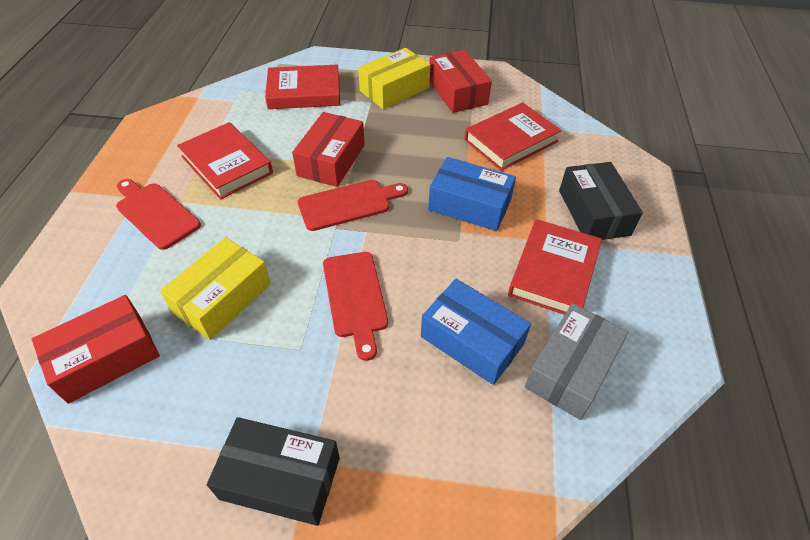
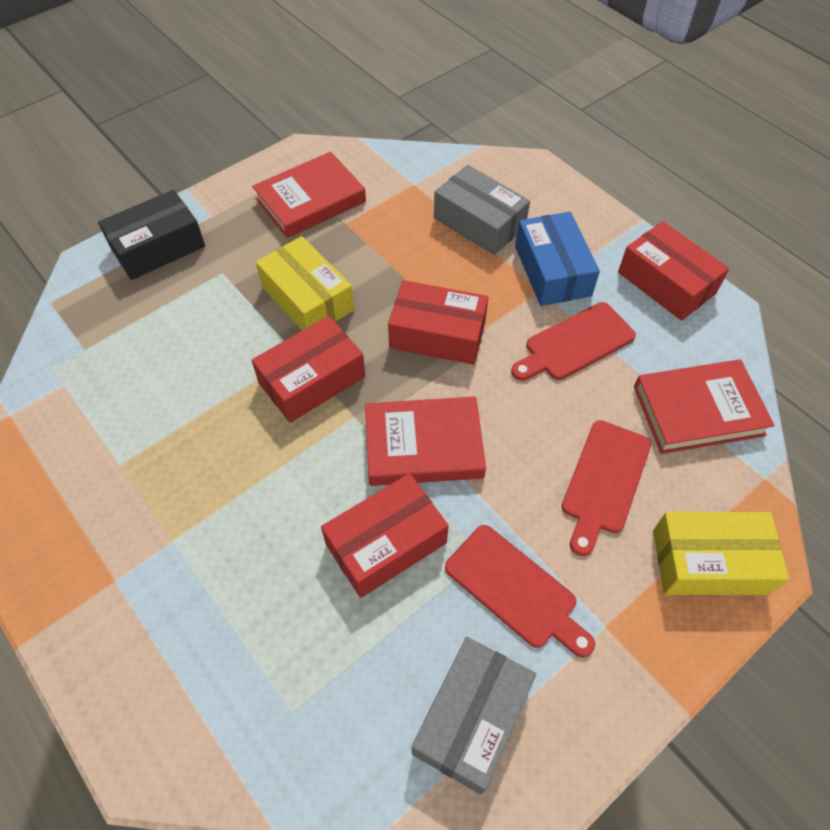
black box: [207,417,340,526] [559,162,643,240] = 2 -> [98,190,205,280] = 1
blue box: [421,279,531,385] [428,157,516,231] = 2 -> [515,212,600,306] = 1
grey box: [525,303,628,420] = 1 -> [412,637,536,795] [434,165,530,255] = 2
red book: [177,122,273,200] [265,65,340,109] [465,103,562,171] [508,219,602,315] = 4 -> [252,152,366,238] [365,397,486,486] [634,359,775,454] = 3
red box: [32,295,160,404] [292,112,365,187] [429,50,492,113] = 3 -> [251,316,365,423] [321,473,449,598] [388,280,488,365] [618,221,729,321] = 4

